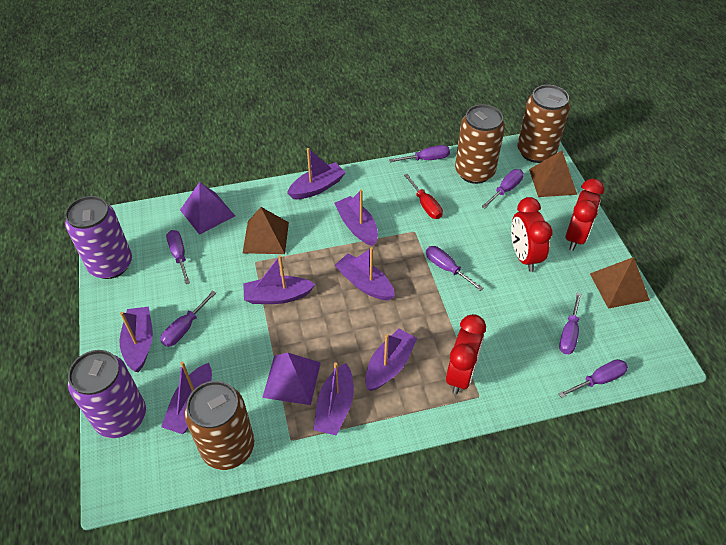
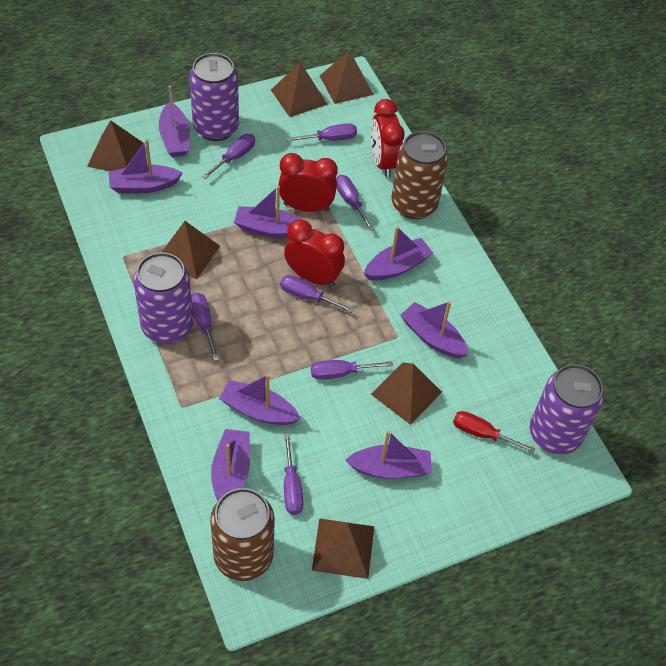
brown can: [184,381,254,470] [455,104,505,184] [517,85,570,163] = 3 -> [210,488,275,581] [392,131,448,219] = 2
brown pyramid: [243,207,289,254] [529,151,577,197] [590,257,650,309] = 3 -> [87,120,143,171] [162,221,220,279] [271,62,328,117] [312,518,374,579] [320,50,374,104] [371,362,442,425] = 6
purple can: [65,196,132,279] [68,350,146,438] = 2 -> [133,252,194,344] [189,53,239,141] [530,364,604,454] = 3
purple pyramid: [180,182,235,235] [262,353,321,405] = 2 -> none = 0

